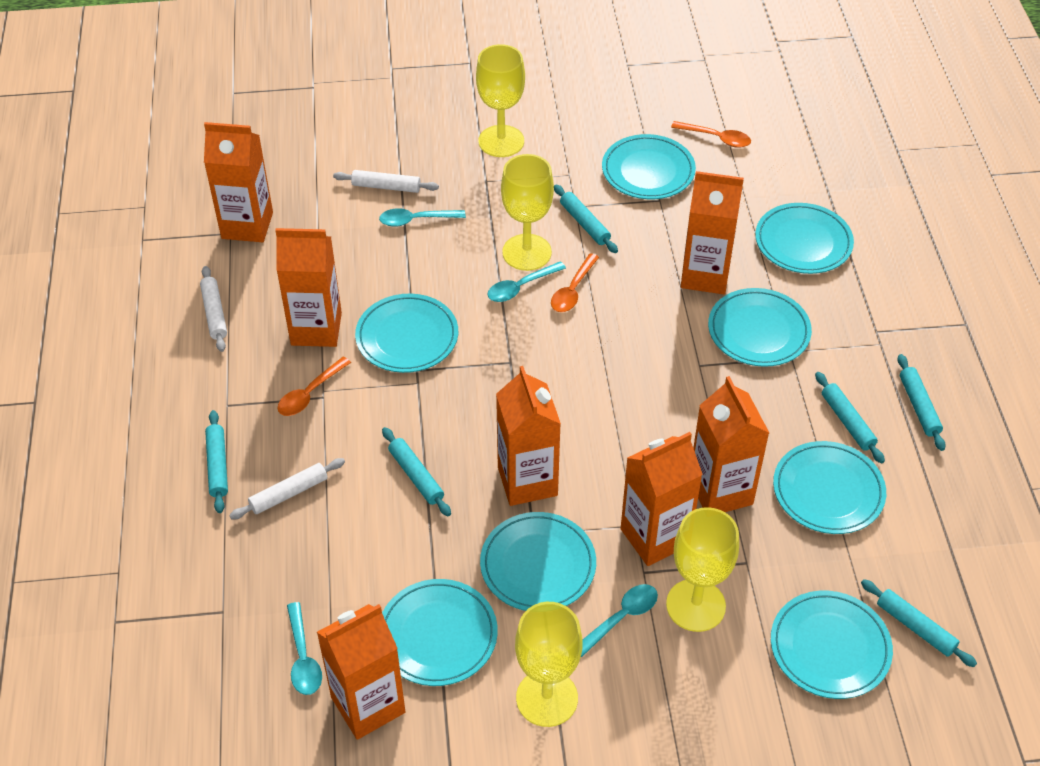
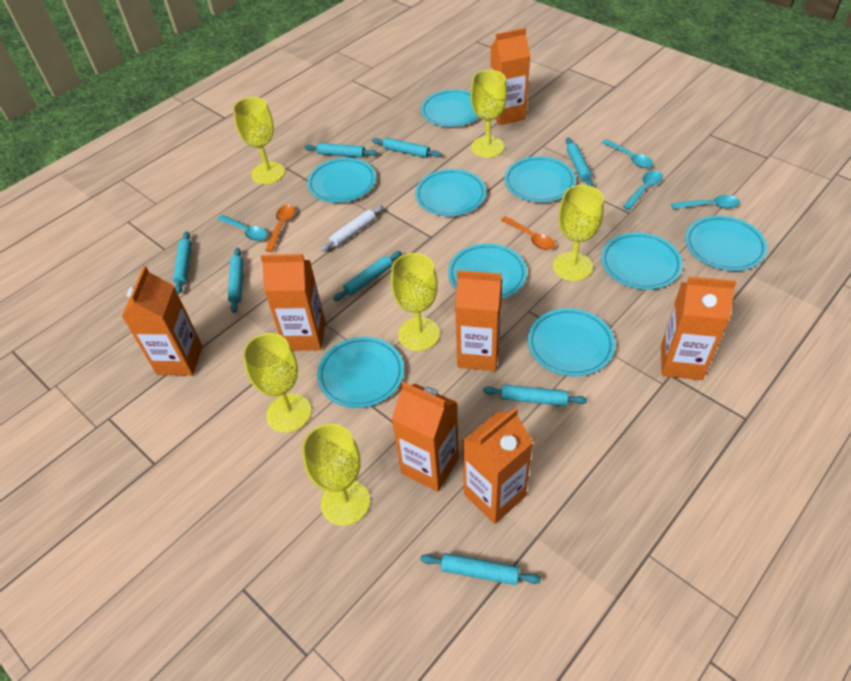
orange spoon: [278,357,351,416] [551,253,599,312] [671,121,751,148] = 3 -> [265,205,295,252] [501,216,555,250] = 2
turquoise plate: [355,294,458,373] [382,579,498,686] [480,512,596,611] [602,134,696,199] [708,288,812,367] [755,203,854,274] [771,591,893,699] [773,441,886,534] = 8 -> [307,158,376,203] [317,337,404,408] [415,169,486,216] [421,90,479,127] [448,243,527,299] [504,156,576,202] [528,308,615,376] [601,232,682,290] [685,216,767,271] = 9
turquoise rolling pin: [205,410,228,513] [382,427,451,516] [554,185,618,253] [815,372,885,463] [861,579,977,667] [897,354,946,451] = 6 -> [173,231,192,294] [228,248,243,313] [305,143,378,158] [333,251,401,301] [372,138,442,158] [420,553,541,585] [483,384,587,406] [566,138,593,187] = 8
white rolling pin: [200,266,227,352] [229,458,345,519] [333,170,439,193] = 3 -> [320,205,384,252] = 1
yellow goblet: [476,44,525,157] [501,154,554,271] [515,602,583,727] [666,507,739,632] = 4 -> [233,97,285,184] [243,333,312,433] [302,424,370,526] [391,253,440,351] [470,70,507,158] [553,185,604,281] = 6

